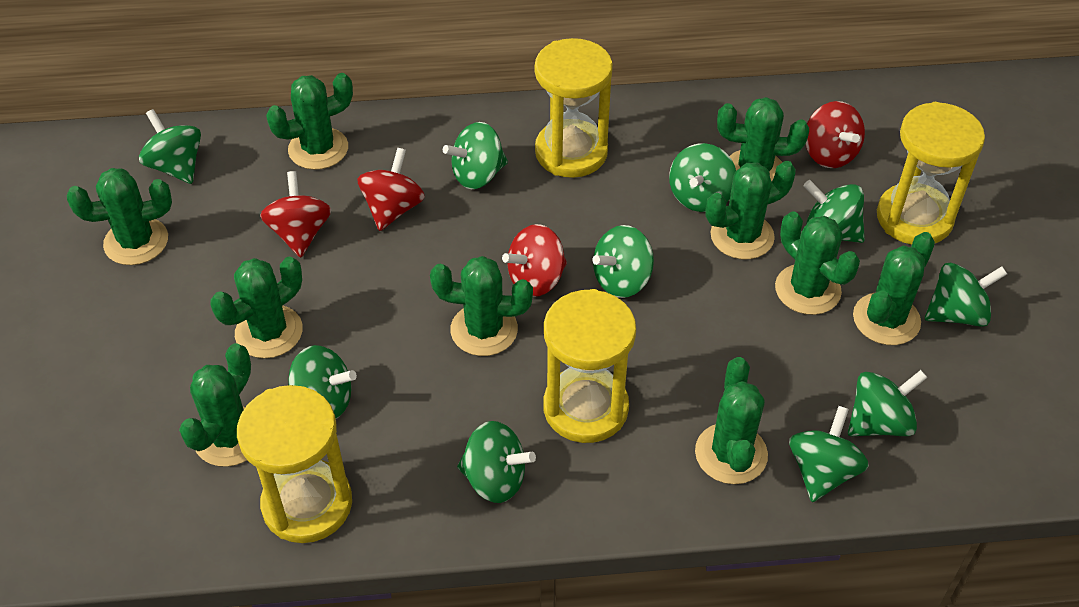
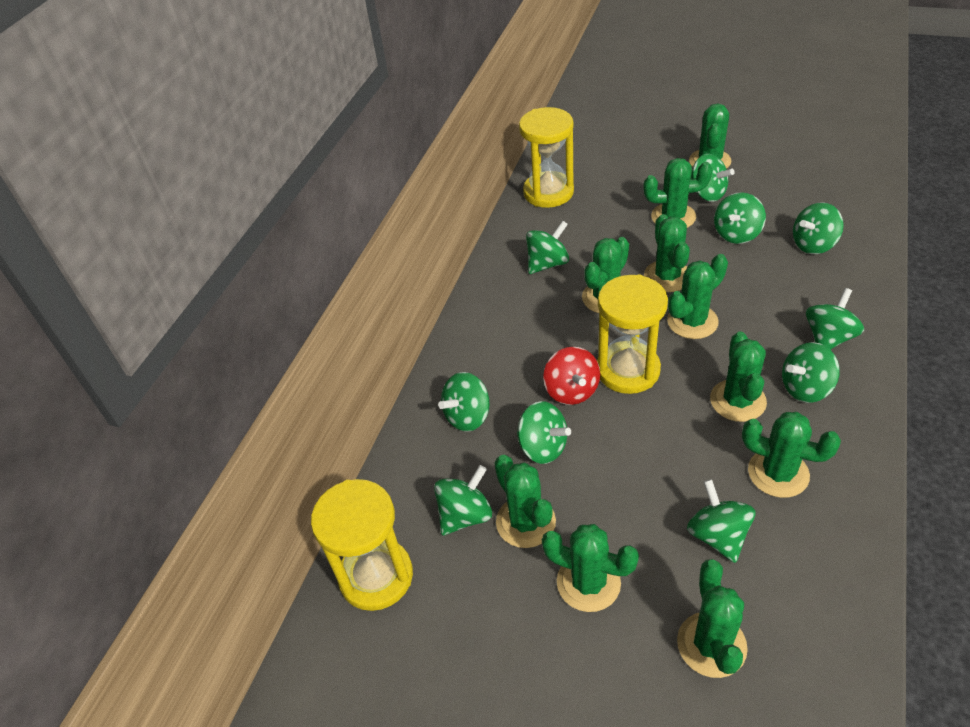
red spinning top: [260,171,331,258] [357,148,425,231] [502,224,567,297] [805,101,865,168] = 4 -> [543,347,600,405] = 1
yellow hourglass: [237,385,352,543] [535,38,613,178] [543,289,636,443] [877,102,985,245] = 4 -> [311,479,413,611] [519,107,574,208] [597,275,668,394] = 3

